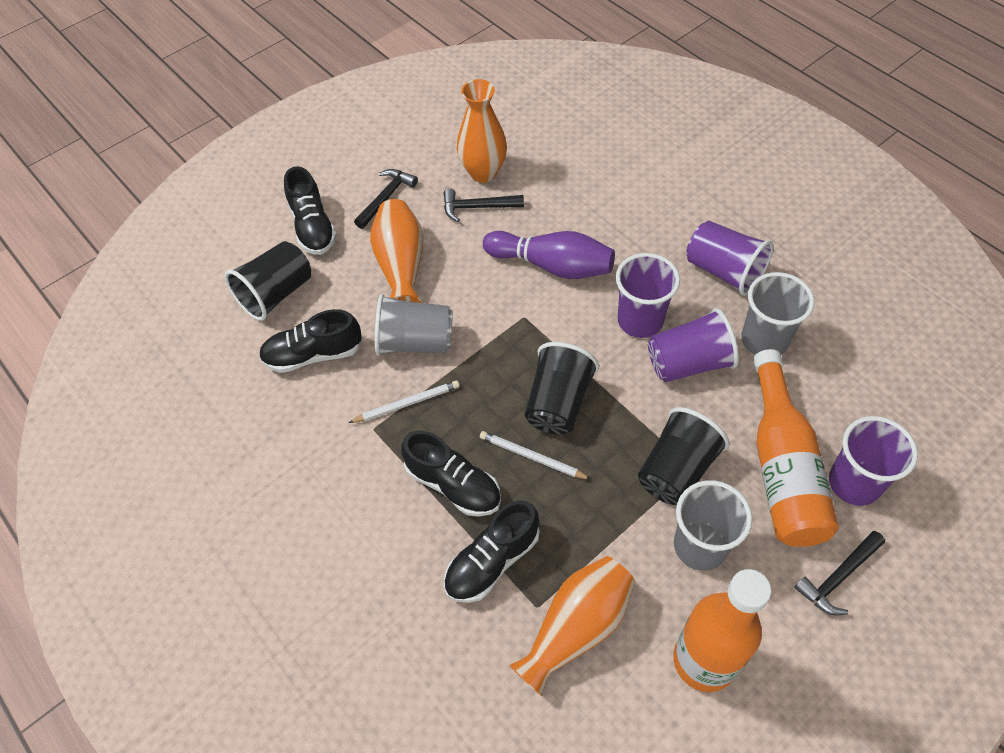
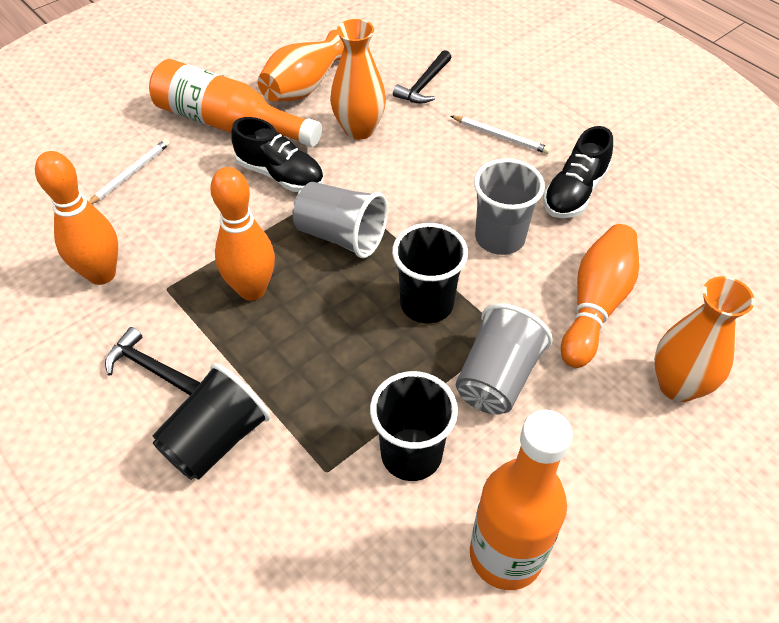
black hammer: [354,169,418,229] [444,188,524,222] [794,531,885,615] = 3 -> [105,327,200,395] [393,50,452,104] = 2
black shoe: [259,309,362,373] [284,166,337,255] [401,431,501,517] [444,500,540,603] = 4 -> [231,117,324,192] [543,126,613,218] = 2
orange bowling pin: none = 0 -> [35,151,118,285] [210,167,275,301] [561,224,639,368] = 3
purple bowling pin: [483,231,615,279] = 1 -> none = 0
purple cup: [616,253,680,338] [648,308,739,382] [686,221,774,296] [829,416,918,506] = 4 -> none = 0

